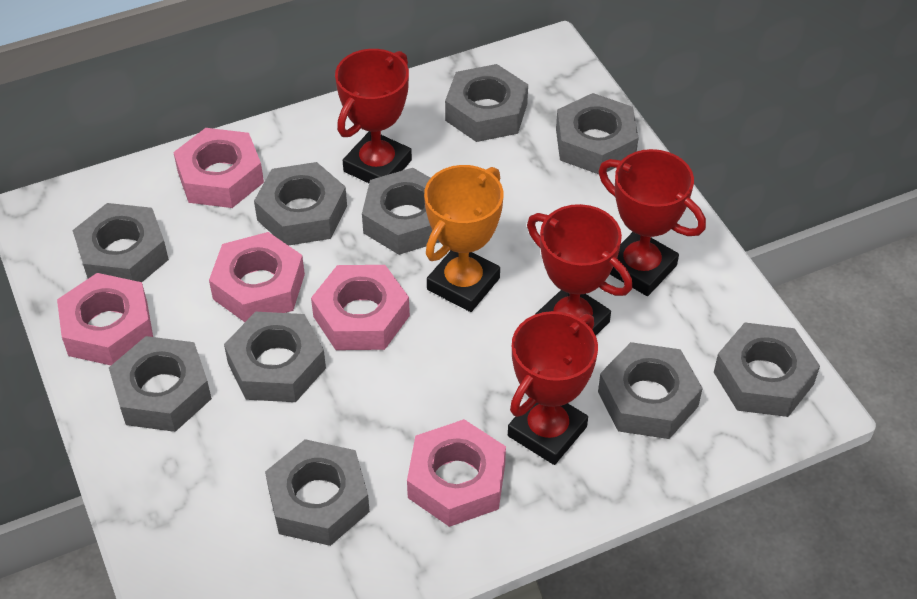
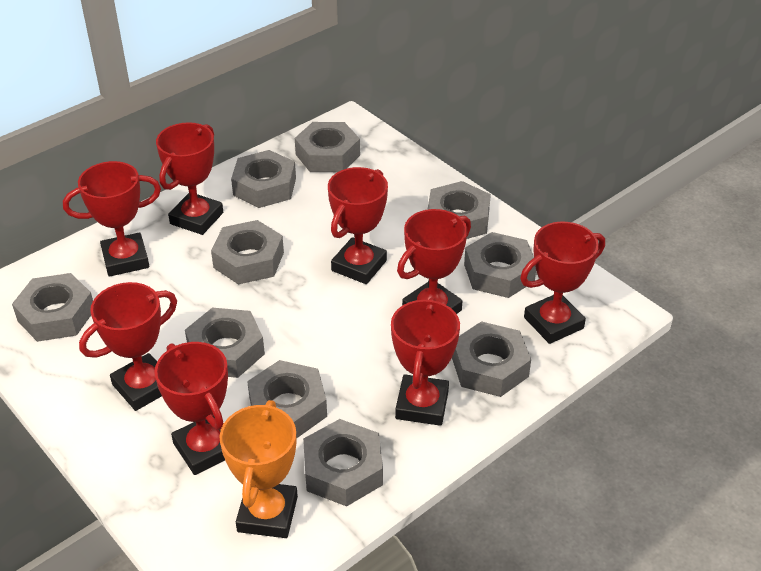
pink nut: [57,273,153,366] [173,128,264,208] [209,232,305,322] [311,265,410,350] [407,419,506,527] = 5 -> none = 0
red trophy: [335,49,412,183] [508,311,598,465] [527,204,632,336] [599,149,706,296] = 4 -> [63,161,161,277] [79,282,177,411] [154,342,228,475] [156,122,223,235] [328,167,388,284] [391,297,460,426] [397,209,471,314] [520,222,605,344] = 8

